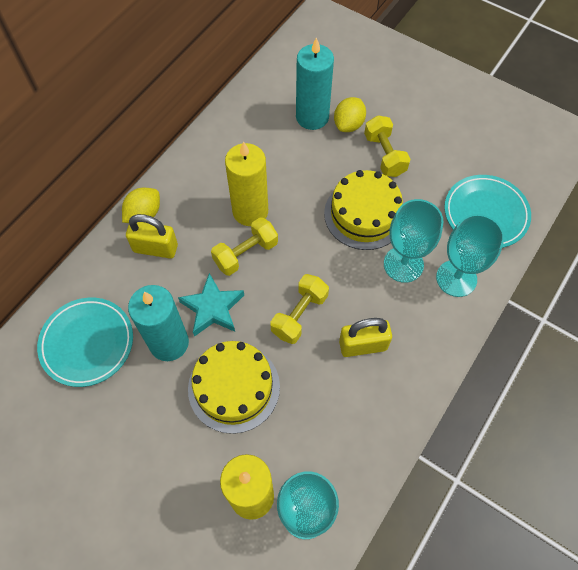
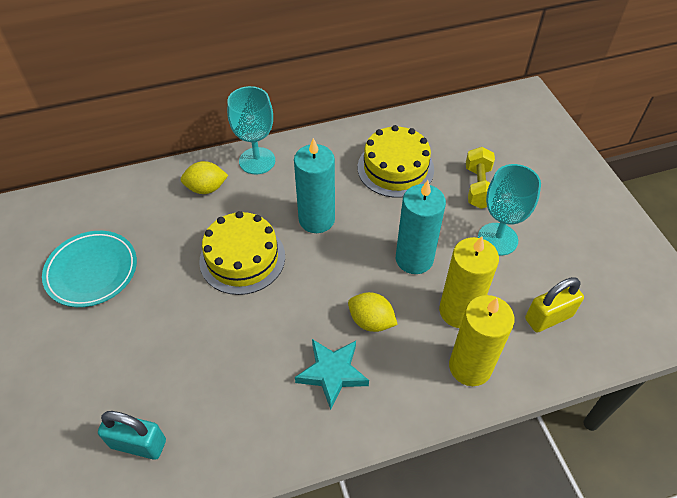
turquoise goblet: [277,471,339,539] [384,199,443,283] [436,214,504,297] = 3 -> [227,86,275,175] [478,164,541,255] = 2
turquoise padlock: none = 0 -> [98,411,166,460] = 1
turquoise plate: [37,298,133,387] [444,175,531,248] = 2 -> [42,231,137,307] = 1
yellow dumbbell: [211,217,278,276] [270,274,329,344] [364,115,410,177] = 3 -> [466,147,495,209] = 1
yellow padlock: [126,214,178,259] [339,318,392,357] = 2 -> [525,277,584,332] = 1

